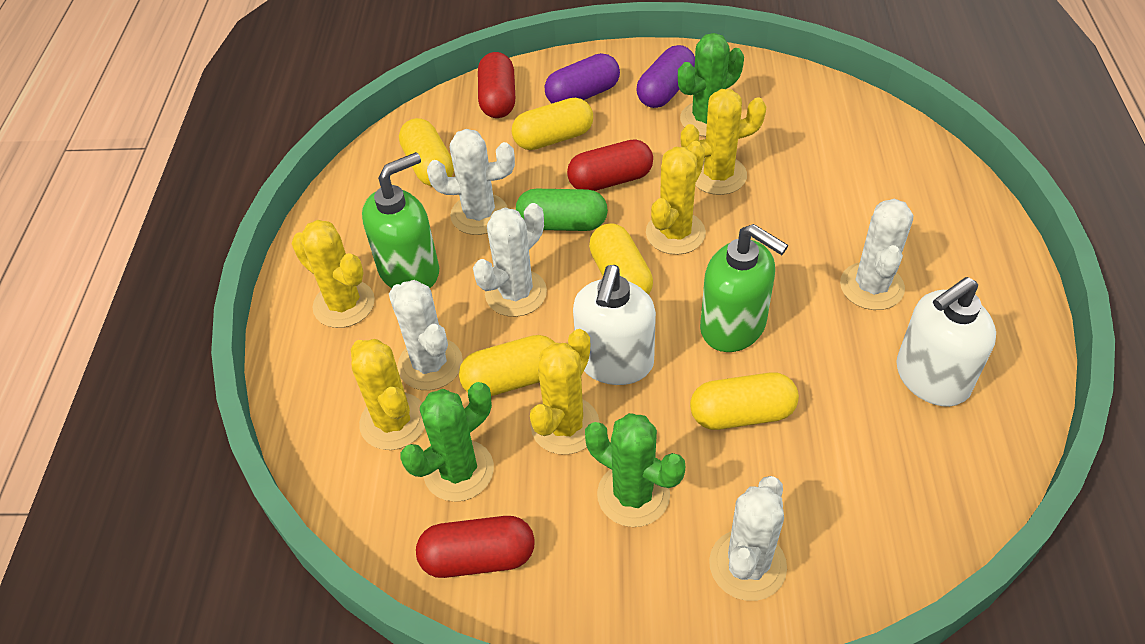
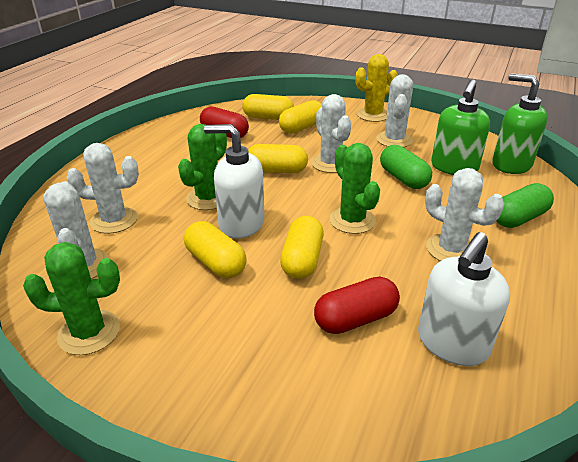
green capsule: [516,189,608,231] = 1 -> [380,145,432,189] [496,183,554,228] = 2
purple capsule: [545,53,620,103] [636,45,695,108] = 2 -> none = 0
red capsule: [416,516,535,578] [478,52,515,118] [567,139,653,191] = 3 -> [200,106,249,138] [314,276,400,334] = 2
yellow cactus: [292,220,375,328] [351,339,425,450] [530,329,600,455] [646,141,706,255] [681,89,766,195] = 5 -> [356,54,398,122] = 1

